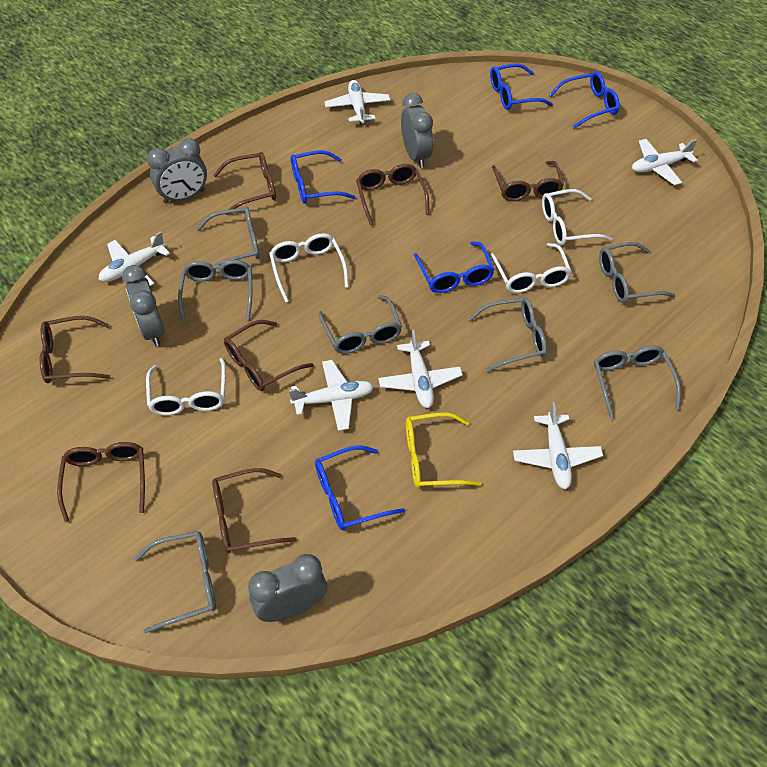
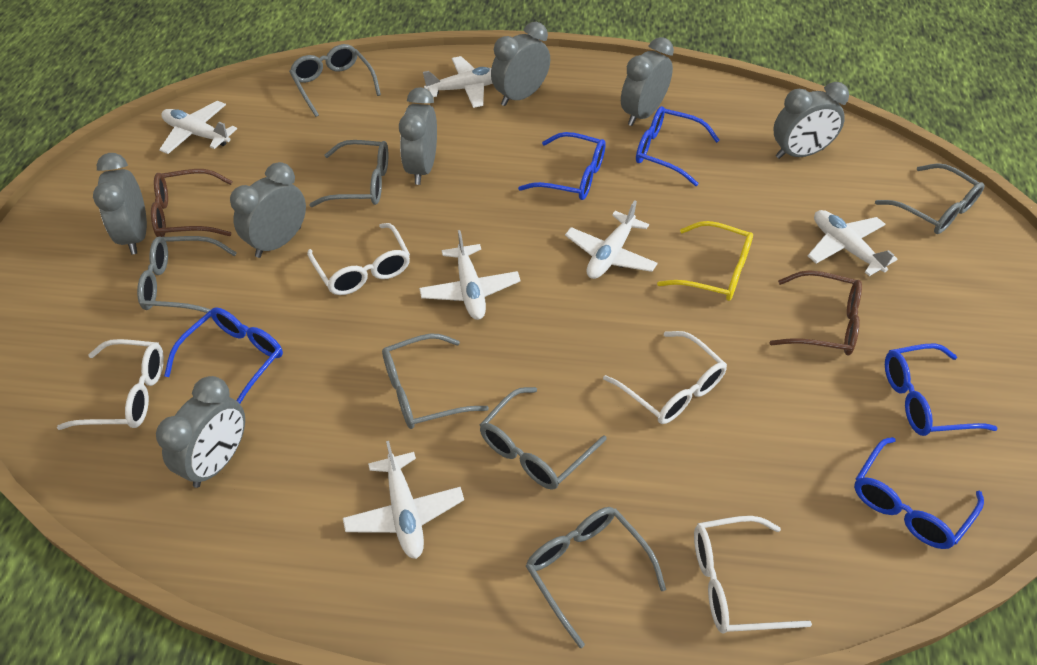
brown glasses: [40,316,110,383] [57,442,145,522] [212,468,297,554] [214,152,276,215] [224,320,314,391] [356,164,429,225] [492,161,564,201] = 7 -> [151,169,233,237] [770,270,862,356] = 2
grey clock: [122,265,165,346] [147,138,207,204] [248,554,327,622] [401,93,433,168] = 4 -> [93,153,147,254] [156,376,245,488] [230,162,306,258] [399,87,437,185] [491,22,550,106] [621,37,674,126] [773,82,849,159] = 7

